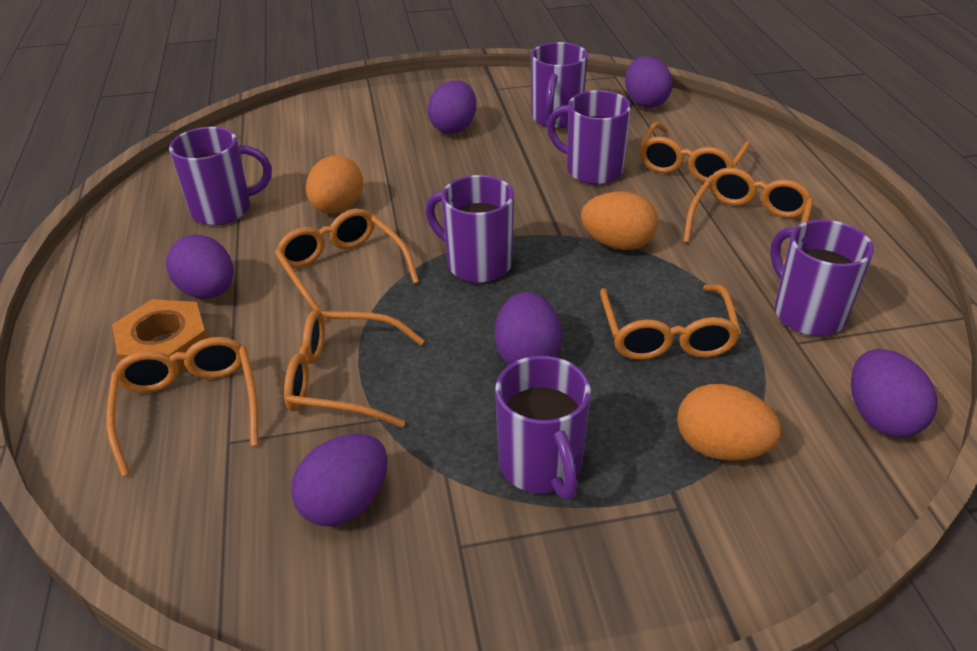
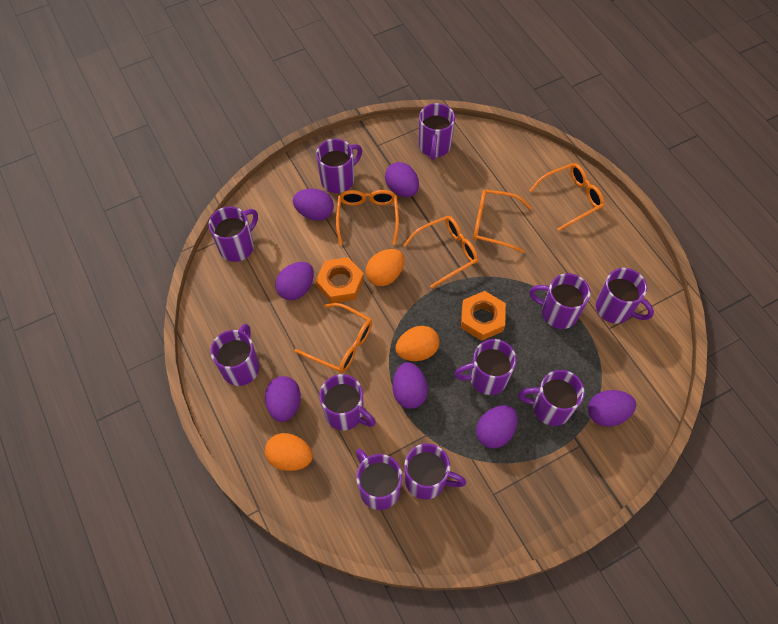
orange glasses: [106,337,259,477] [275,208,419,321] [284,310,425,428] [600,285,741,360] [639,122,751,182] [683,168,813,265] = 6 -> [294,303,372,373] [336,190,399,245] [403,216,478,288] [473,189,532,253] [529,163,604,231] = 5
orange nut: [112,299,207,374] = 1 -> [316,257,364,303] [461,291,506,341] = 2
purple egg: [166,235,233,298] [291,434,387,527] [427,80,476,134] [495,292,562,365] [625,56,673,108] [851,349,937,438] = 6 -> [265,376,301,422] [275,262,314,300] [293,188,334,221] [385,162,419,197] [392,362,428,409] [476,405,518,448] [588,390,636,426] = 7
purple mug: [169,127,272,225] [426,175,514,283] [495,356,591,500] [531,42,588,128] [547,90,631,185] [770,220,874,336] = 6 -> [209,206,258,262] [211,324,259,386] [316,139,362,193] [319,374,376,430] [356,448,402,510] [404,443,466,500] [419,103,455,160] [454,339,516,395] [518,370,585,426] [529,273,591,329] [596,268,654,324] = 11

